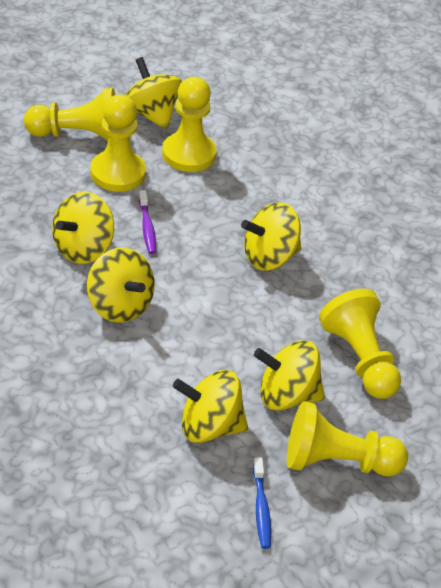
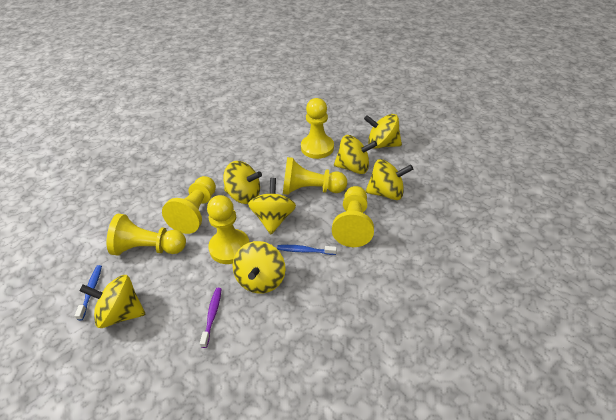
blue toothbrush: [253,458,271,549] = 1 -> [75,265,102,320] [277,245,337,255] = 2
yellow pawn: [24,88,116,142] [90,95,146,192] [162,77,217,172] [287,401,408,476] [319,289,401,399] = 5 -> [107,214,186,256] [162,176,216,234] [207,195,250,264] [283,157,347,195] [301,98,334,159] [332,186,374,247] = 6
yellow spinning top: [52,192,114,264] [87,248,155,323] [125,57,182,129] [173,370,248,443] [241,202,302,270] [254,341,325,411] = 6 -> [79,275,145,328] [223,161,262,204] [233,241,286,294] [248,178,296,234] [334,135,377,174] [364,114,402,149] [366,159,413,200] = 7

